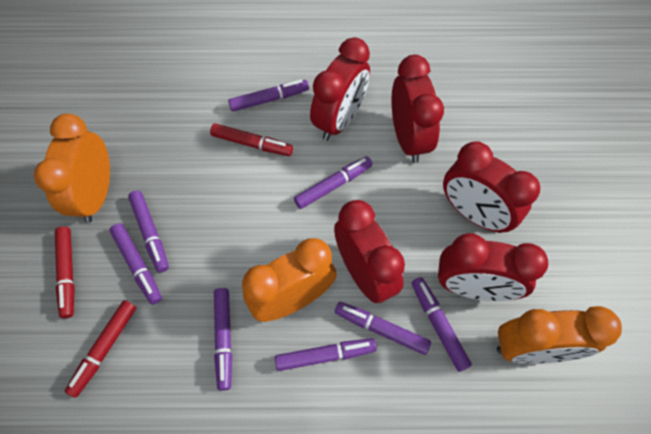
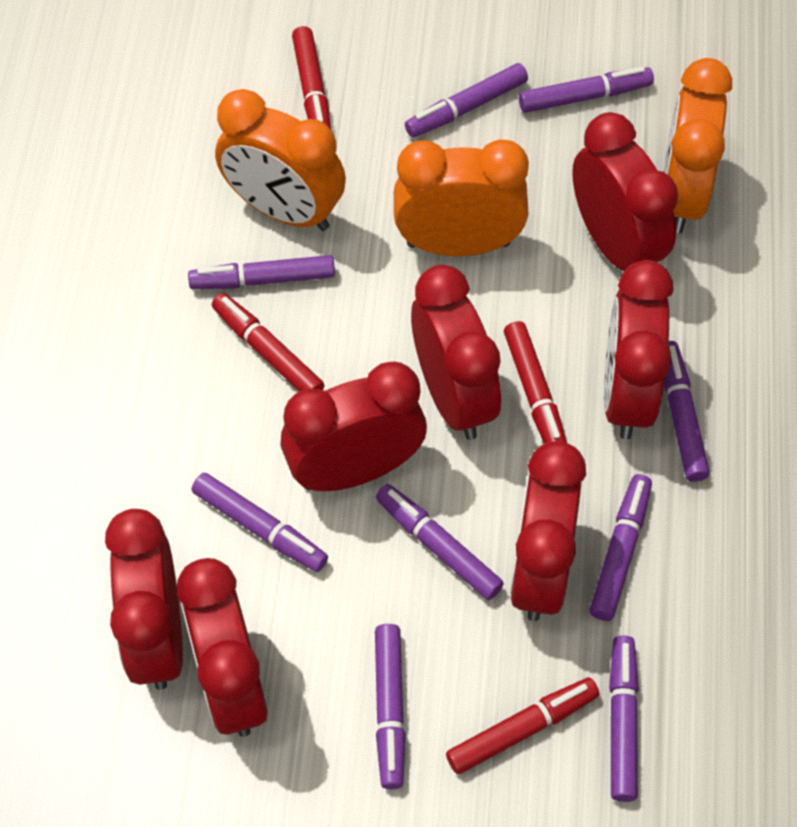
purple marker: [110,223,162,305] [128,190,169,273] [214,288,232,391] [228,80,309,111] [275,338,377,371] [294,156,372,209] [335,302,431,355] [412,277,472,372] = 8 -> [188,255,335,289] [192,473,328,572] [375,624,406,789] [376,484,504,600] [405,63,528,138] [519,67,654,113] [589,474,652,621] [609,635,639,802] [664,341,710,482] = 9
red clock: [310,37,370,141] [334,200,405,303] [392,55,444,163] [438,233,548,301] [443,141,540,233] = 5 -> [105,509,183,690] [177,558,268,737] [280,362,427,491] [411,265,501,440] [510,441,586,621] [572,112,678,271] [604,260,674,439] = 7
red marker: [55,226,75,318] [65,300,136,398] [210,123,293,156] = 3 -> [212,293,325,391] [292,26,331,130] [446,677,599,775] [504,321,567,444] = 4

